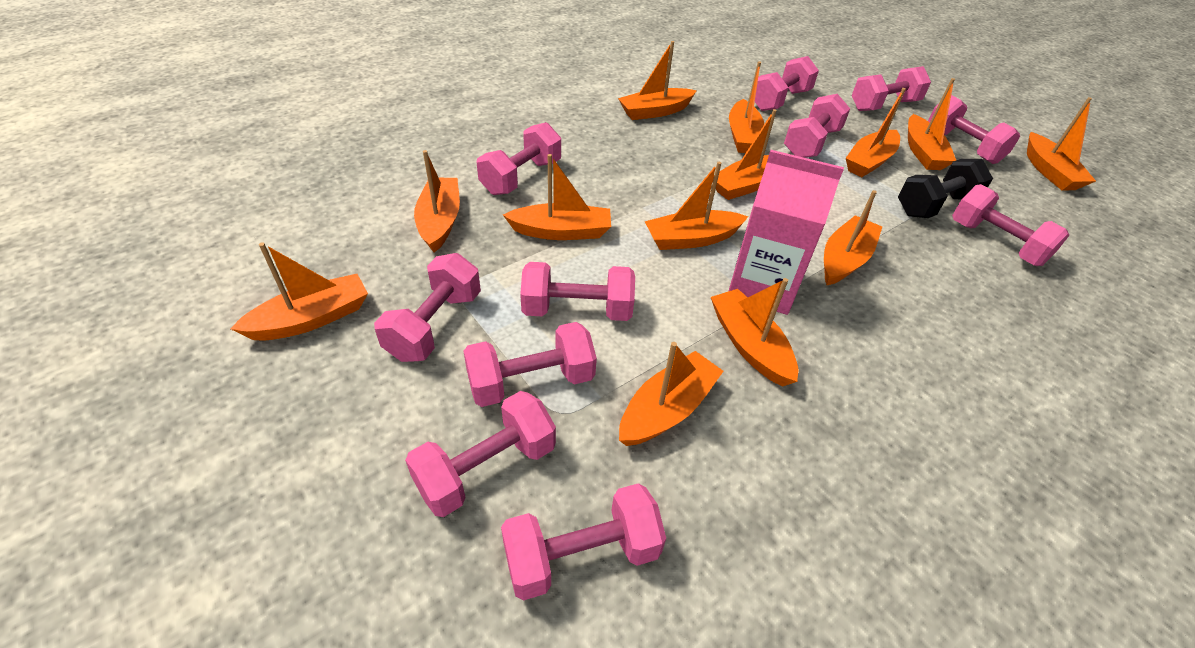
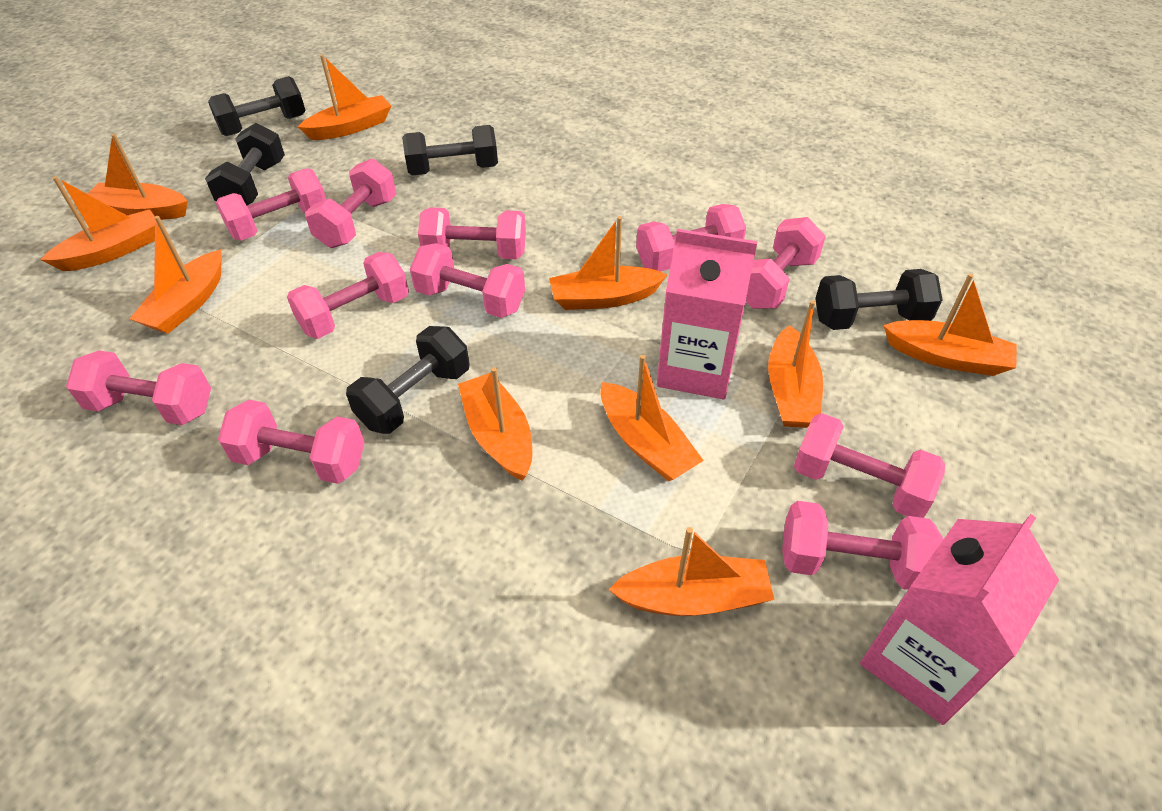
black dumbbell: [898,159,993,218] = 1 -> [205,123,285,205] [208,76,306,136] [346,326,470,434] [402,125,498,175] [815,269,943,330] = 5
orange boat: [231,242,368,341] [414,150,460,252] [503,154,611,240] [618,41,697,120] [619,342,724,446] [644,162,748,250] [711,278,798,387] [713,109,777,200] [729,61,764,153] [824,190,882,285] [846,88,906,177] [908,78,956,170] [1027,97,1096,191] = 13 -> [40,176,159,271] [88,134,188,220] [129,216,222,334] [298,55,391,140] [458,367,532,480] [549,216,668,310] [601,355,704,481] [608,527,775,616] [768,300,823,428] [883,273,1017,376] = 10
pink carton: [729,150,844,315] = 1 -> [657,229,758,399] [860,514,1059,725] = 2

